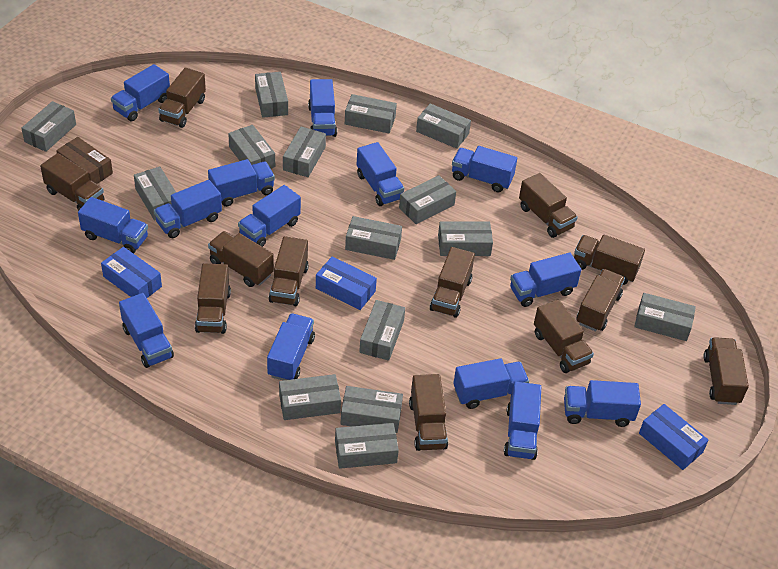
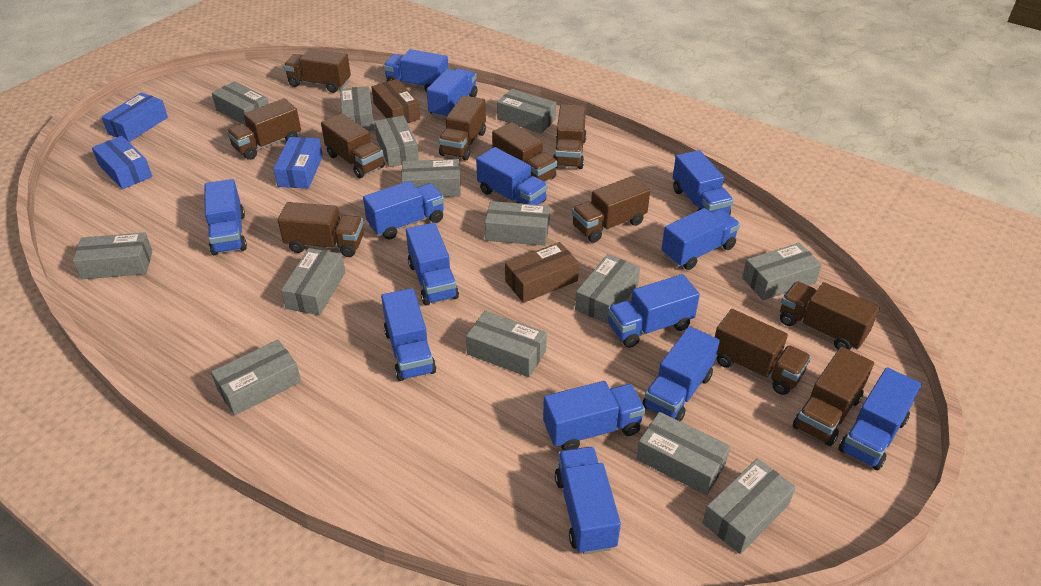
brown box: [56,137,113,184] = 1 -> [371,79,420,123] [505,242,579,303] = 2
brown truck: [40,153,104,211] [158,68,206,128] [195,263,231,334] [208,231,274,287] [269,236,309,306] [409,374,448,451] [430,247,475,318] [519,173,578,238] [534,299,594,373] [574,235,645,285] [576,269,625,332] [703,337,749,405] = 12 -> [227,98,301,160] [278,202,364,257] [284,48,351,93] [321,113,385,178] [439,95,486,160] [492,122,557,182] [553,104,587,169] [572,176,650,243] [715,309,811,395] [780,281,880,350] [793,347,874,446] = 11
grey box: [21,101,76,152] [134,167,176,220] [228,125,275,169] [255,72,288,118] [279,374,341,420] [283,127,326,177] [335,423,399,469] [341,386,403,433] [345,94,397,133] [345,216,402,260] [359,300,405,361] [399,175,456,224] [416,104,471,149] [438,221,493,256] [634,293,696,341] = 15 -> [73,232,153,279] [211,340,301,416] [212,81,269,125] [281,248,345,315] [340,86,375,131] [374,116,419,167] [401,159,461,197] [466,311,547,377] [485,201,550,246] [497,89,556,133] [575,254,640,324] [636,412,730,495] [703,459,796,554] [742,243,822,300] = 14

